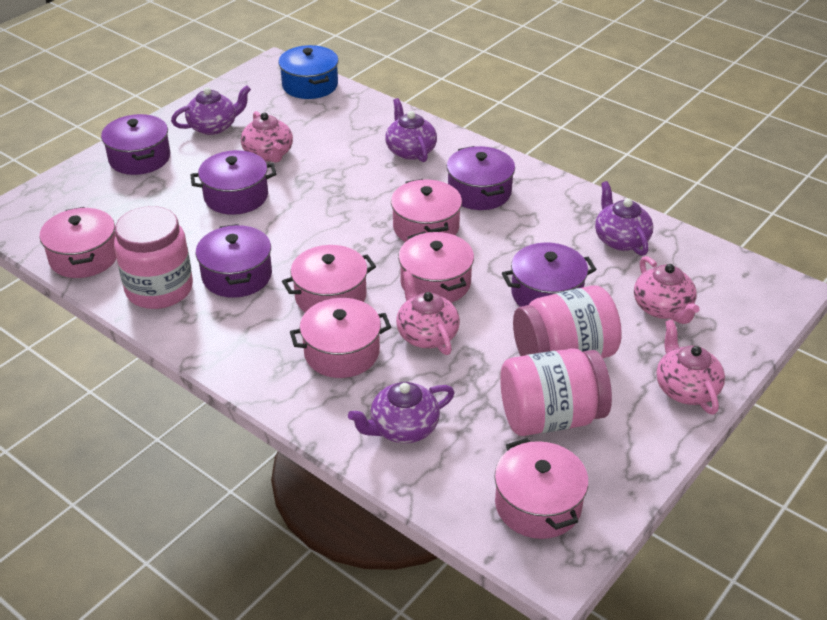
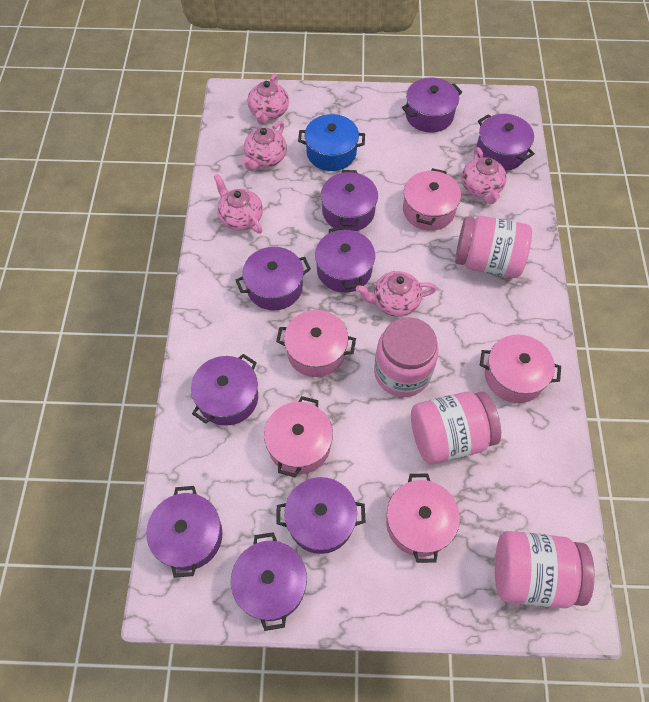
pink jar: [114,206,193,309] [500,348,612,436] [513,285,622,358] = 3 -> [374,317,439,397] [411,392,501,465] [455,216,532,278] [495,531,595,608] = 4
pink pot: [40,207,117,278] [282,245,376,312] [290,298,391,378] [391,179,462,242] [398,231,474,303] [494,438,589,539] = 6 -> [264,396,333,477] [276,310,356,377] [386,473,460,563] [403,168,461,231] [480,334,561,403] = 5
pink teapot: [241,111,293,162] [396,270,460,355] [634,256,700,324] [656,320,725,415] = 4 -> [214,174,263,234] [241,121,287,171] [247,74,289,125] [356,271,437,317] [461,147,507,204] = 5
purple pot: [101,114,170,175] [190,150,276,215] [196,224,272,298] [447,146,515,210] [502,243,597,307] = 5 -> [146,486,222,578] [191,354,258,426] [231,532,307,631] [236,247,311,311] [276,477,366,554] [315,226,375,293] [321,170,378,231] [402,78,462,133] [476,114,535,171] = 9
purple teapot: [171,85,251,135] [348,382,455,444] [385,98,437,162] [595,181,653,256] = 4 -> none = 0

